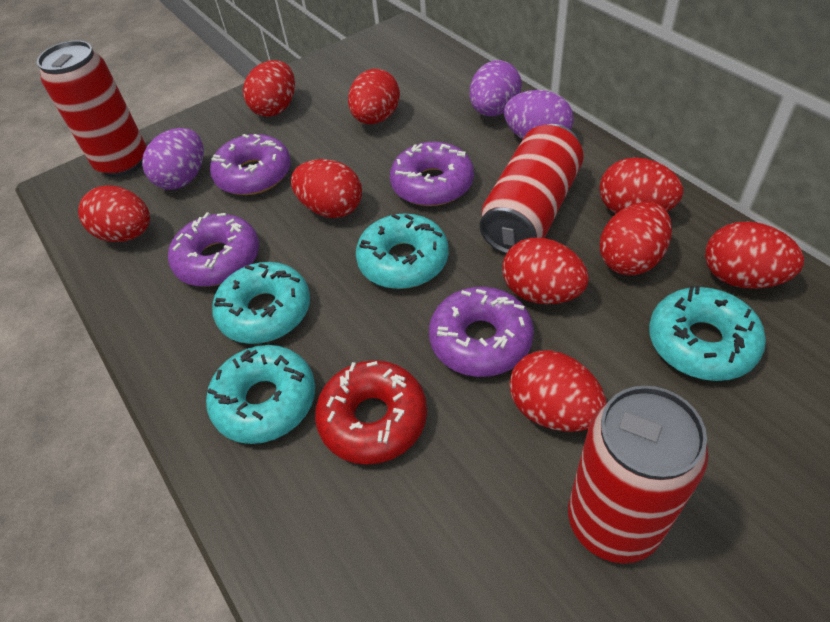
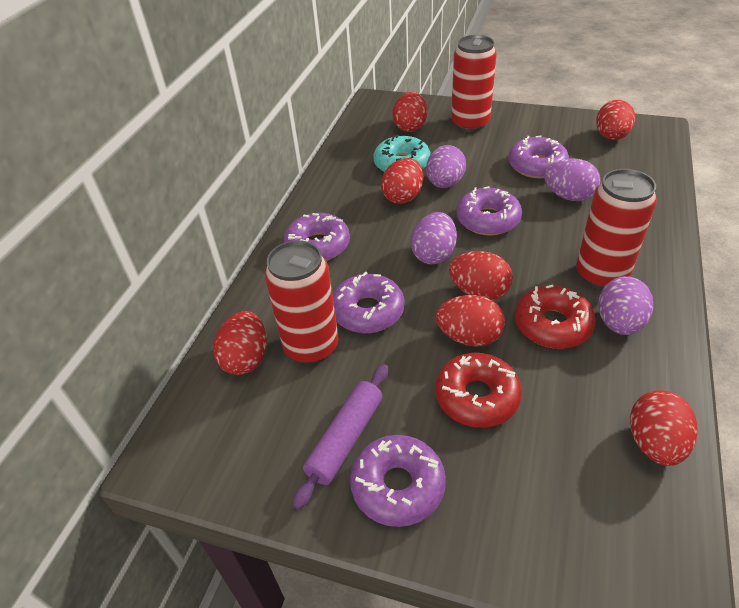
purple donut: [168,212,259,287] [210,134,291,195] [390,142,474,206] [429,287,534,377] = 4 -> [284,213,350,261] [333,271,404,333] [350,435,446,527] [456,186,522,236] [508,136,569,178] = 5
purple egg: [142,128,204,190] [470,60,522,116] [504,90,574,139] = 3 -> [411,212,457,264] [426,145,466,188] [544,158,601,201] [598,276,653,335] = 4
purple rolling pin: none = 0 -> [292,364,388,510] = 1
red donut: [315,360,427,465] = 1 -> [435,353,522,428] [515,284,596,349] = 2
red egg: [78,185,150,242] [243,60,295,117] [291,159,362,218] [348,69,400,124] [502,238,589,304] [509,350,606,432] [599,157,683,214] [600,202,672,275] [705,222,804,289] = 9 -> [213,311,267,375] [381,158,423,204] [393,92,427,132] [436,295,505,347] [449,251,513,300] [596,100,635,140] [630,390,697,466] = 7
turquoise donut: [206,345,315,444] [212,262,310,344] [356,213,449,289] [649,285,766,381] = 4 -> [373,134,431,172] = 1

